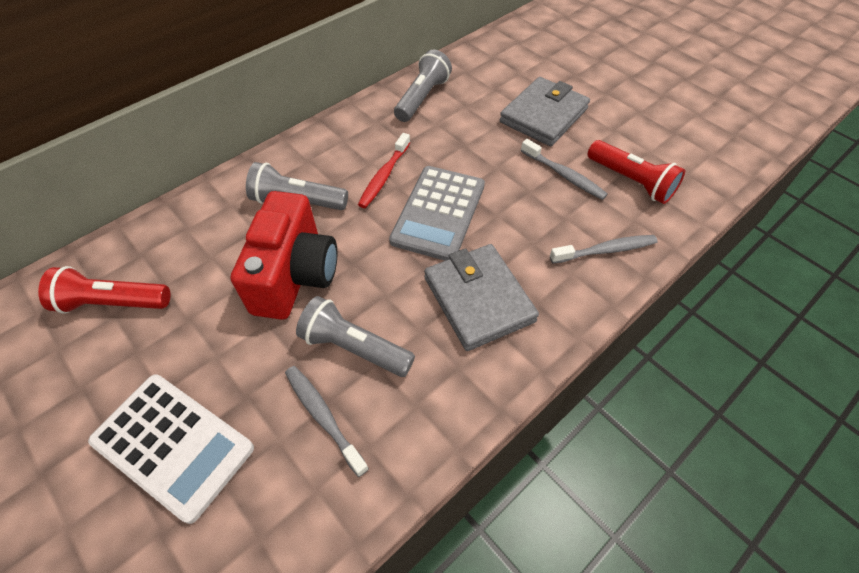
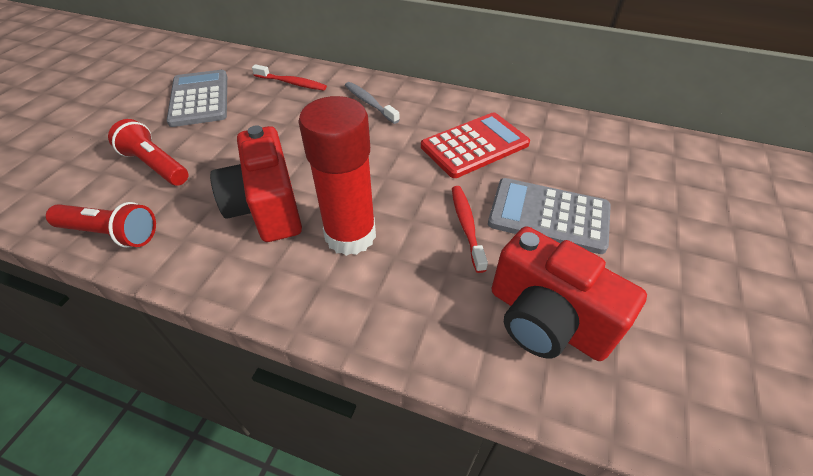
grey calculator: [389,166,485,261] = 1 -> [167,70,227,127] [488,178,611,254] = 2
grey flashlight: [246,162,348,210] [296,296,415,377] [394,50,452,122] = 3 -> none = 0
grey toothbrush: [285,366,369,477] [521,139,608,200] [550,235,658,263] = 3 -> [345,82,400,124] = 1
grey wallet: [424,244,539,351] [500,77,590,146] = 2 -> none = 0
red calculator: none = 0 -> [421,112,530,178] = 1
red camera: [230,191,337,320] = 1 -> [210,126,302,242] [491,226,647,361] = 2
red glue stick: none = 0 -> [298,96,376,256] = 1
red toothbrush: [358,133,410,208] = 1 -> [252,64,327,90] [452,186,488,273] = 2
white calculator: [88,374,254,524] = 1 -> none = 0

